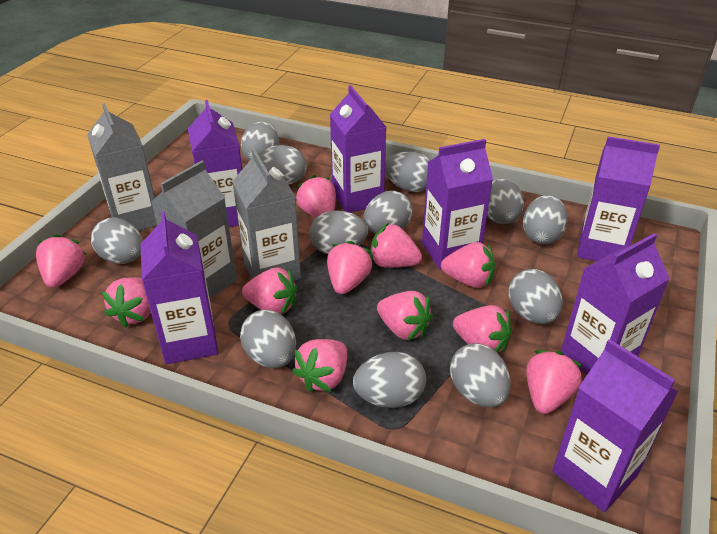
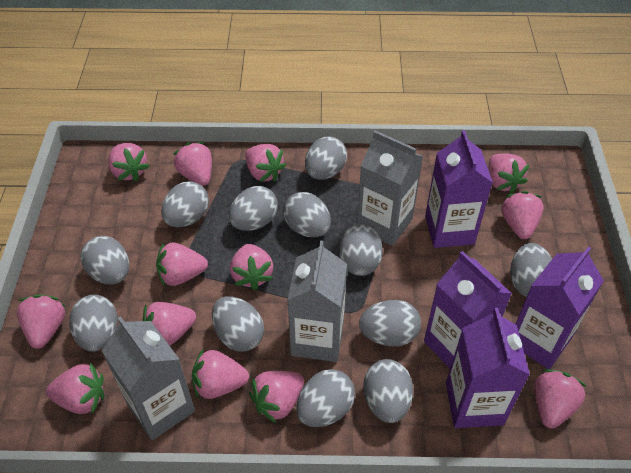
pink strawberry: [36,234,86,288] [102,278,151,328] [242,268,297,315] [292,339,347,392] [296,175,336,218] [327,241,372,294] [370,223,422,268] [377,291,433,340] [441,242,495,288] [453,305,512,353] [526,350,583,414] = 11 -> [17,295,66,349] [46,363,104,414] [108,143,149,181] [143,302,196,346] [156,243,208,287] [173,142,212,186] [192,348,249,399] [230,244,273,290] [245,144,286,182] [249,371,304,423] [489,153,529,194] [501,191,544,239] [534,369,587,429] = 13
purple carton: [140,211,218,364] [188,100,242,227] [330,85,386,213] [422,139,493,270] [552,339,678,512] [561,233,670,375] [577,136,660,261] = 7 -> [424,251,512,368] [425,130,493,248] [446,308,530,428] [516,246,604,369] = 4

